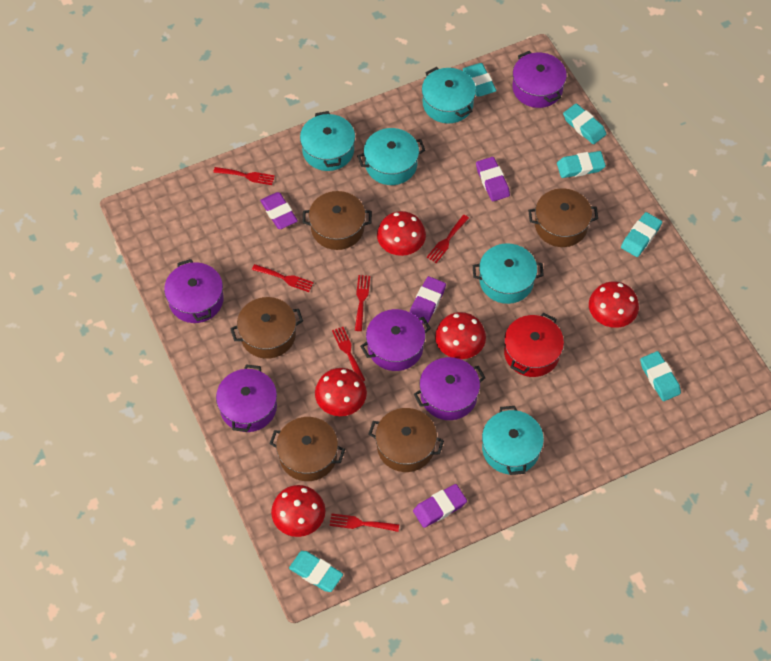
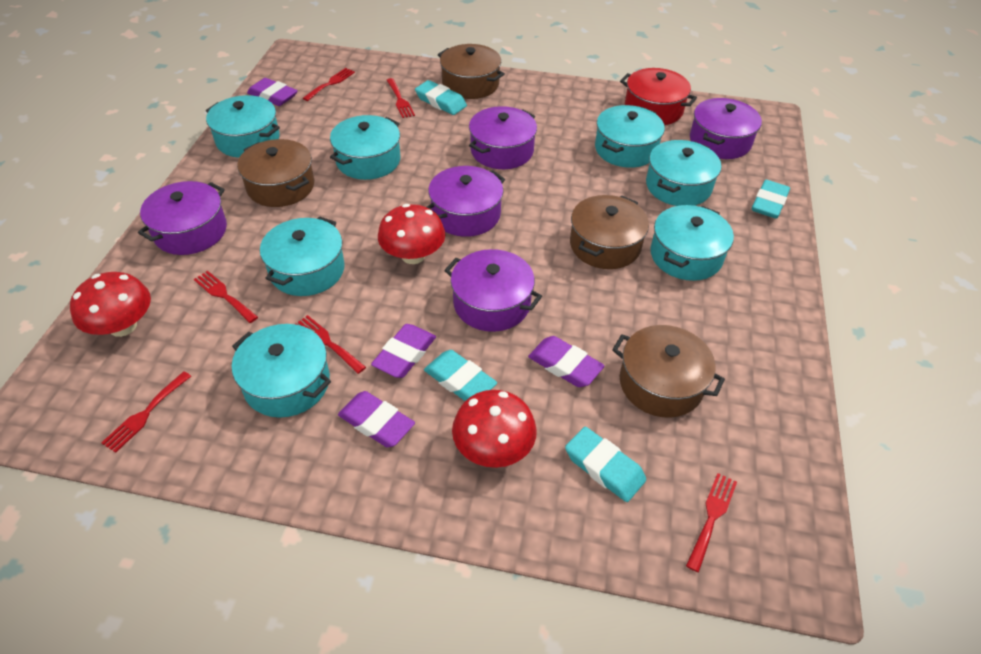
brown pot: [230,297,303,359] [269,417,345,481] [302,191,372,250] [368,408,444,472] [528,188,598,247] = 5 -> [237,139,314,207] [438,44,505,99] [570,195,649,269] [612,325,725,418] = 4
red mushroom: [271,485,325,537] [315,368,367,416] [377,211,426,256] [435,312,486,359] [589,281,639,328] = 5 -> [70,272,151,337] [378,204,445,264] [452,390,537,468] = 3
turquoise eraser: [289,551,343,592] [463,63,497,97] [557,151,606,178] [563,103,606,144] [621,212,662,257] [640,351,681,401] = 6 -> [415,80,467,115] [424,350,497,401] [565,427,646,502] [752,180,790,219] = 4
turquoise pot: [300,111,355,171] [357,128,425,185] [422,67,476,124] [473,243,544,304] [482,406,544,475] = 5 -> [206,95,280,158] [232,324,331,418] [260,216,345,296] [330,115,400,180] [595,105,665,168] [646,140,721,206] [650,205,734,281] = 7

